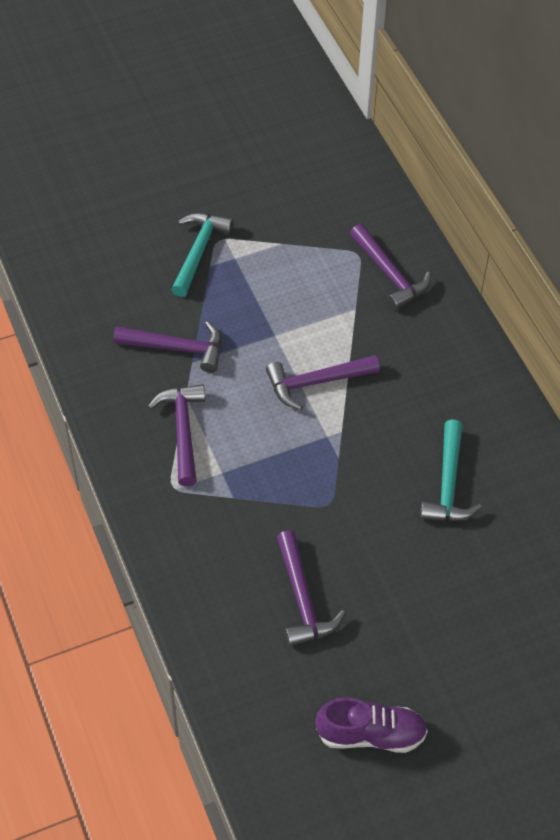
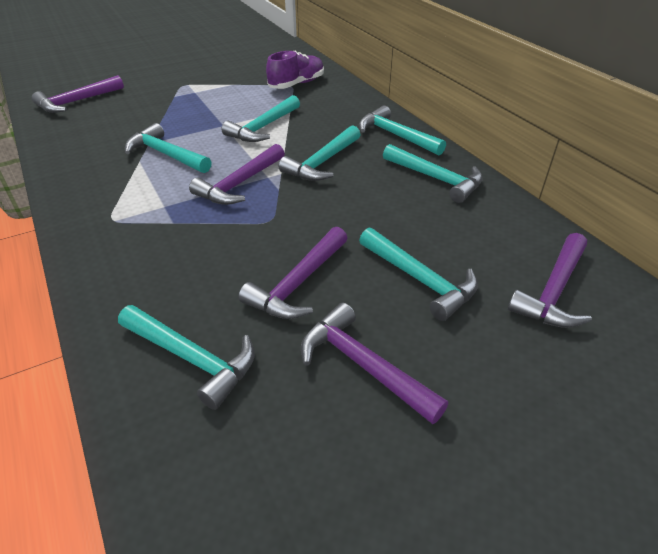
turquoise hammer: [171,213,234,297] [420,419,482,521] = 2 -> [118,305,255,410] [125,123,212,173] [222,95,300,142] [279,125,361,181] [359,106,446,155] [359,228,478,321] [383,144,483,203] = 7

